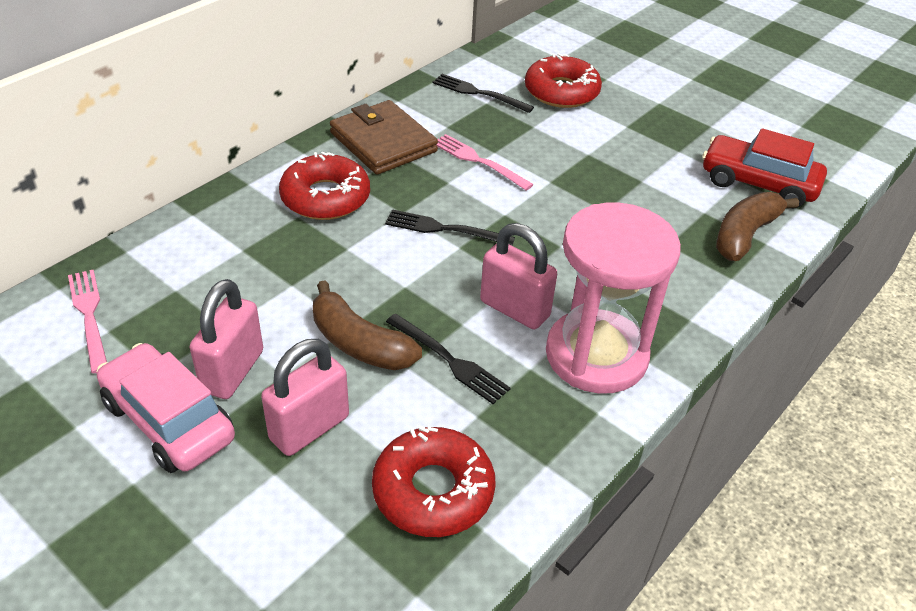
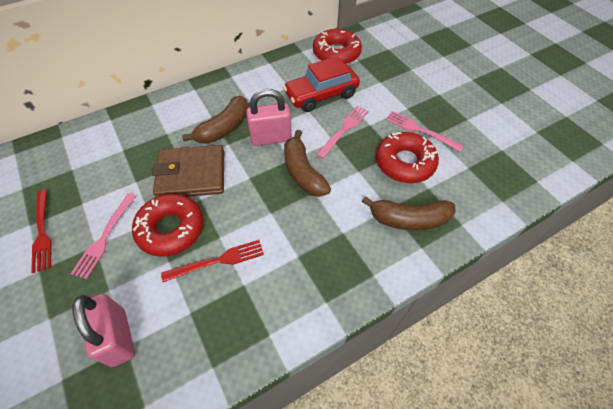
black fork: [385,209,515,245] [386,314,511,404] [432,74,534,113] = 3 -> none = 0
brown banana: [313,280,422,370] [716,192,799,261] = 2 -> [182,96,248,144] [284,130,331,197] [362,196,456,230] = 3
pink car: [97,343,235,473] = 1 -> none = 0
pink fork: [68,270,107,373] [436,134,534,190] = 2 -> [71,193,136,279] [316,106,369,158] [386,111,464,152] = 3
pink hourglass: [546,203,681,394] = 1 -> none = 0
pink padlock: [189,279,263,399] [261,339,349,456] [480,223,557,329] = 3 -> [72,293,135,367] [246,89,292,146] = 2
red fork: none = 0 -> [31,190,52,273] [161,240,264,282] = 2

